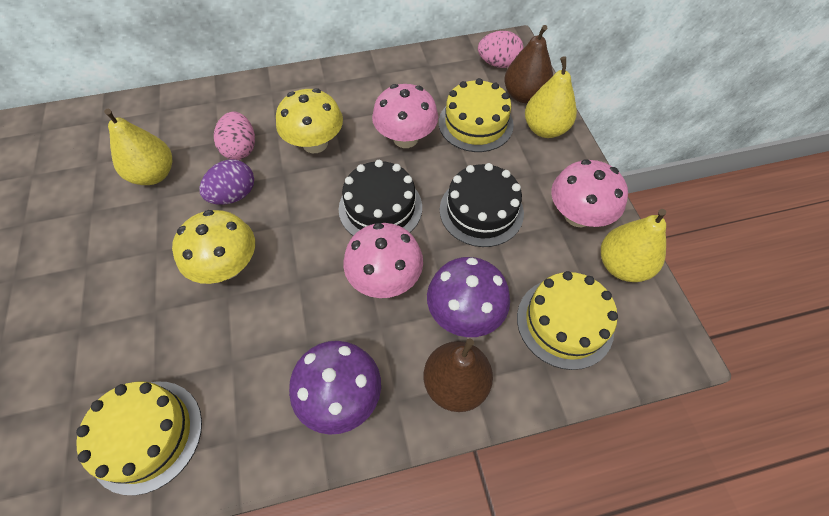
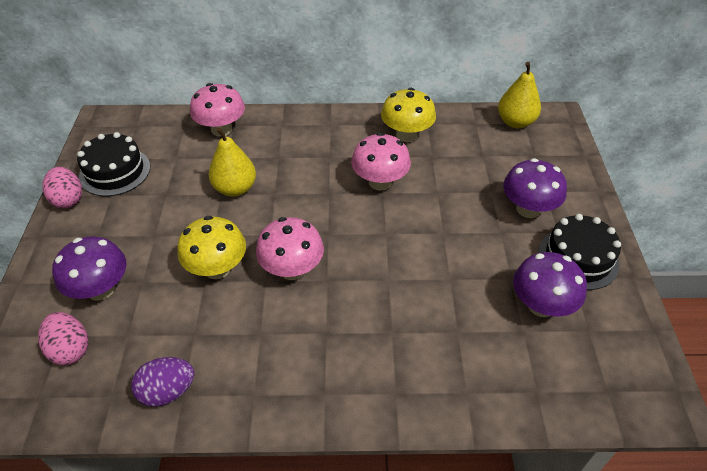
brown pear: [424,339,493,412] [504,25,553,103] = 2 -> none = 0
purple mushroom: [289,341,381,435] [427,257,510,337] = 2 -> [52,236,126,301] [503,158,567,218] [513,252,587,317] = 3
yellow cake: [76,381,202,495] [439,78,514,152] [517,271,618,370] = 3 -> none = 0
yellow pear: [104,109,172,185] [525,56,577,138] [601,209,666,282] = 3 -> [209,127,256,197] [498,62,541,128] = 2

